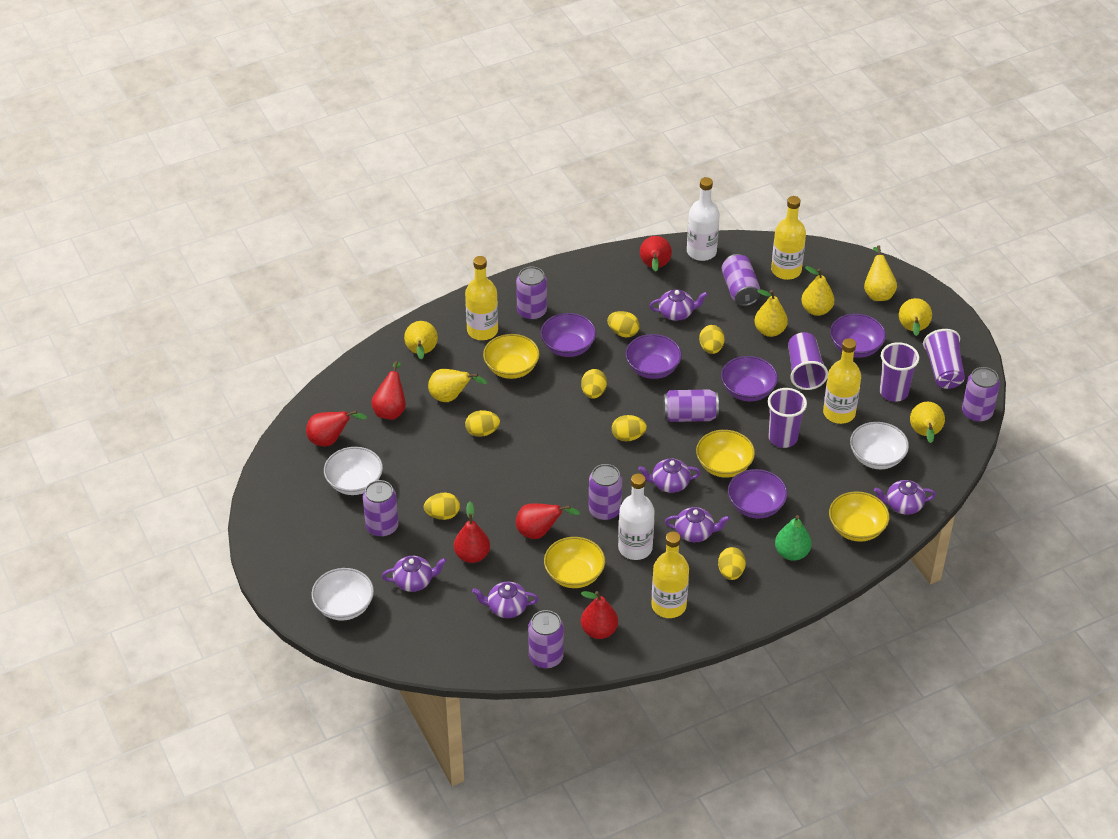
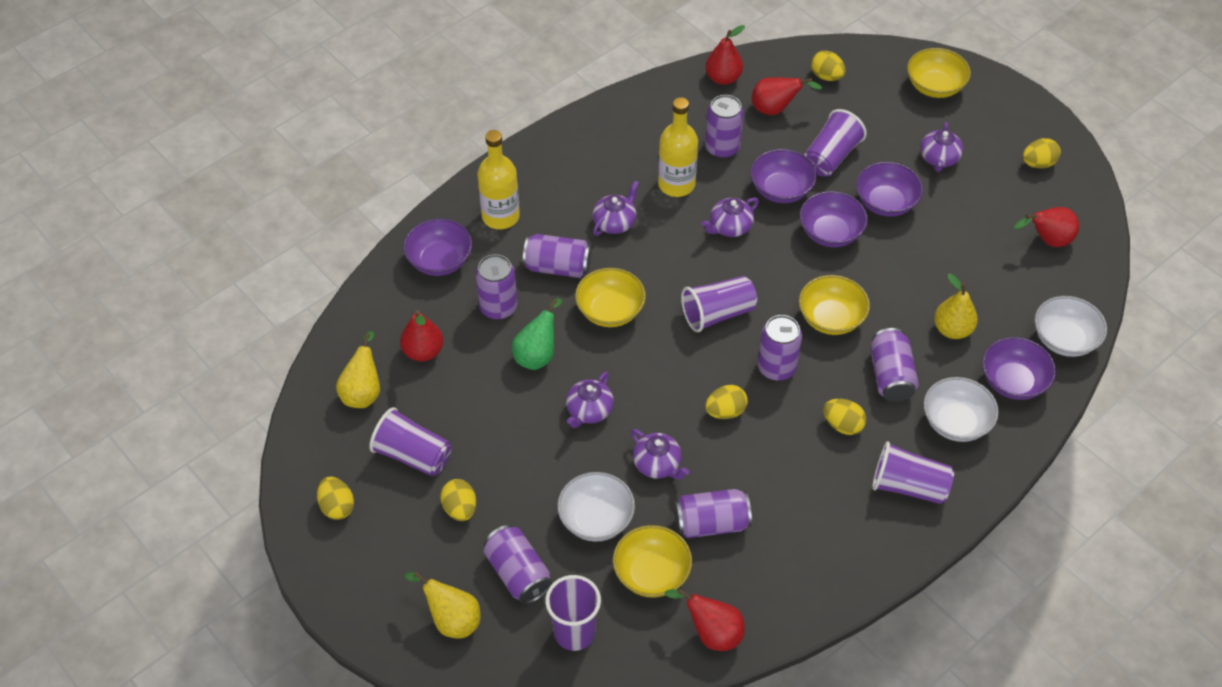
purple cup: [768,388,807,448] [788,332,828,390] [880,342,919,402] [923,329,965,389] = 4 -> [369,407,451,476] [545,575,601,651] [681,276,757,332] [804,109,867,177] [872,441,954,504] = 5
purple teapot: [382,556,447,592] [472,581,539,618] [638,459,701,493] [649,289,708,321] [665,507,730,542] [874,480,936,515] = 6 -> [566,372,614,428] [593,181,639,236] [631,429,689,479] [702,198,759,237] [920,122,963,172] = 5
red pear: [306,410,368,446] [371,361,406,420] [454,502,490,563] [516,503,581,539] [581,591,618,639] [640,236,672,272] = 6 -> [400,310,443,361] [664,588,745,651] [705,25,745,85] [752,77,822,115] [1014,207,1079,247] = 5
white bottle: [618,474,655,560] [687,177,720,261] = 2 -> none = 0
yellow bottle: [465,256,498,340] [651,531,689,618] [771,196,806,280] [823,338,861,424] = 4 -> [477,130,520,229] [658,97,698,197] = 2
yellow egg: [424,493,460,520] [465,410,500,437] [581,369,607,399] [607,311,640,337] [612,415,647,441] [699,325,725,354] [718,547,746,580] = 7 -> [317,477,354,520] [440,479,476,521] [705,385,748,419] [811,51,846,81] [823,399,866,435] [1023,138,1061,169] = 6
yellow pear: [404,321,438,360] [428,369,487,402] [754,289,788,337] [801,266,834,316] [864,245,897,301] [899,298,932,336] [910,402,945,443] = 7 -> [336,331,380,408] [404,572,481,638] [934,274,978,339] = 3

